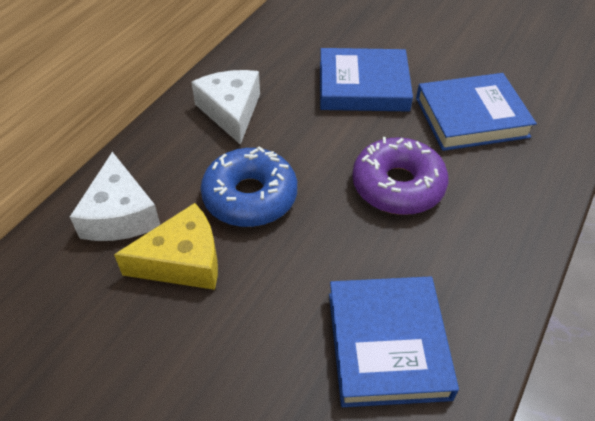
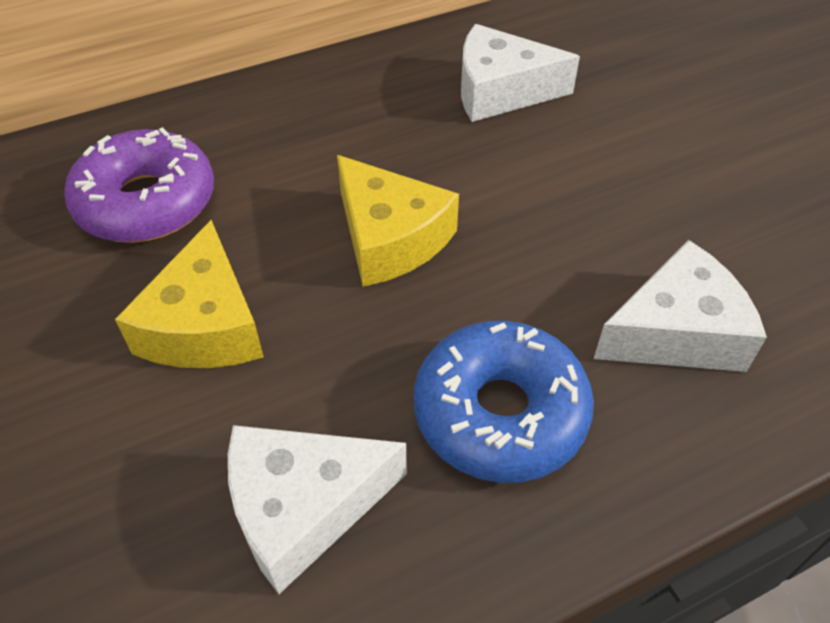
blue book: [320,48,413,112] [329,276,459,407] [416,73,537,151] = 3 -> none = 0
white cheese: [70,152,160,241] [191,70,260,145] = 2 -> [228,425,407,594] [461,24,580,122] [594,240,767,372] = 3
yellow cheese: [114,203,218,290] = 1 -> [115,220,264,368] [337,155,459,287] = 2

